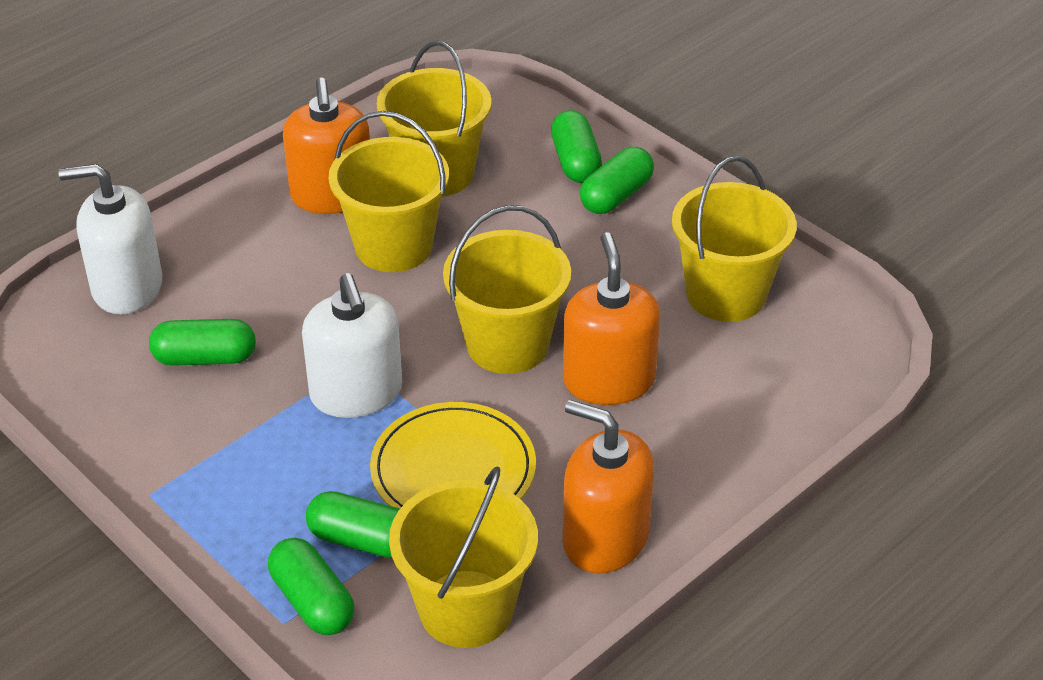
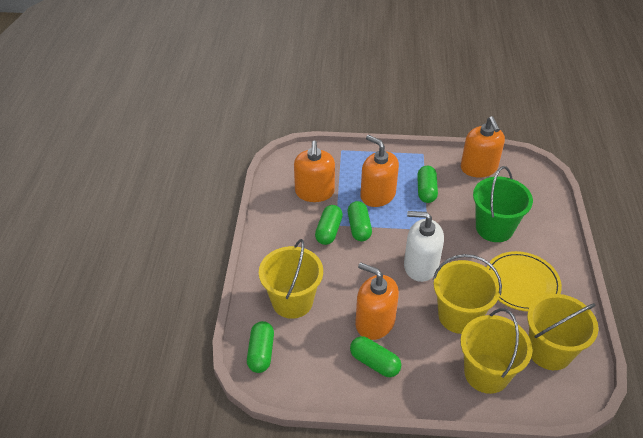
green bucket: none = 0 -> [473,166,533,242] = 1
orange soap dispenser: [283,78,370,214] [563,232,660,405] [563,400,654,573] = 3 -> [294,141,335,202] [355,262,399,340] [360,135,399,207] [461,116,505,177] = 4
white soap dispenser: [59,164,163,314] [302,273,402,418] = 2 -> [404,211,444,282] = 1
yellow bucket: [329,111,449,272] [377,40,491,197] [389,467,538,648] [443,205,571,374] [672,156,797,322] = 5 -> [259,239,323,319] [433,254,502,334] [460,308,532,394] [527,294,598,370] = 4

